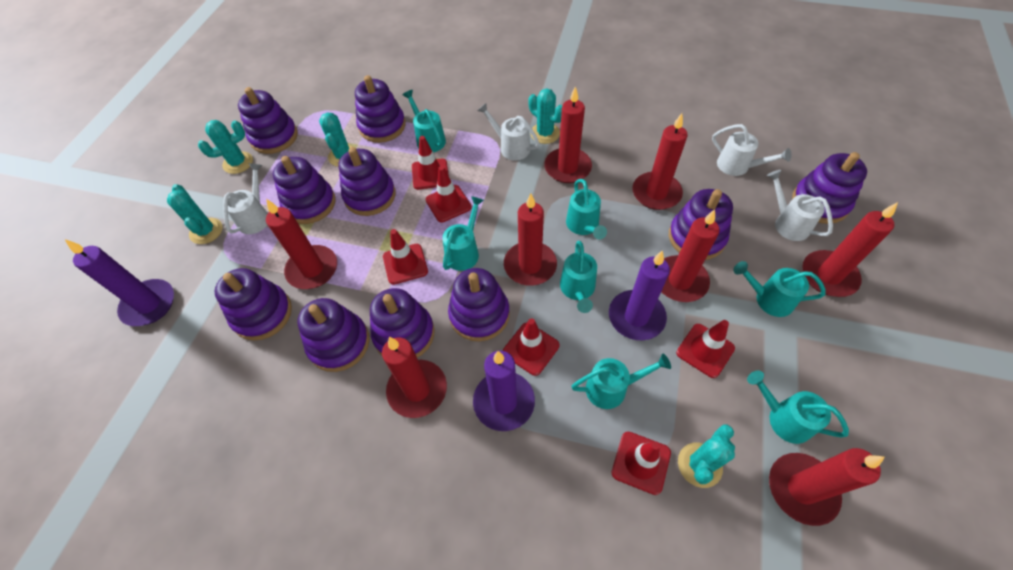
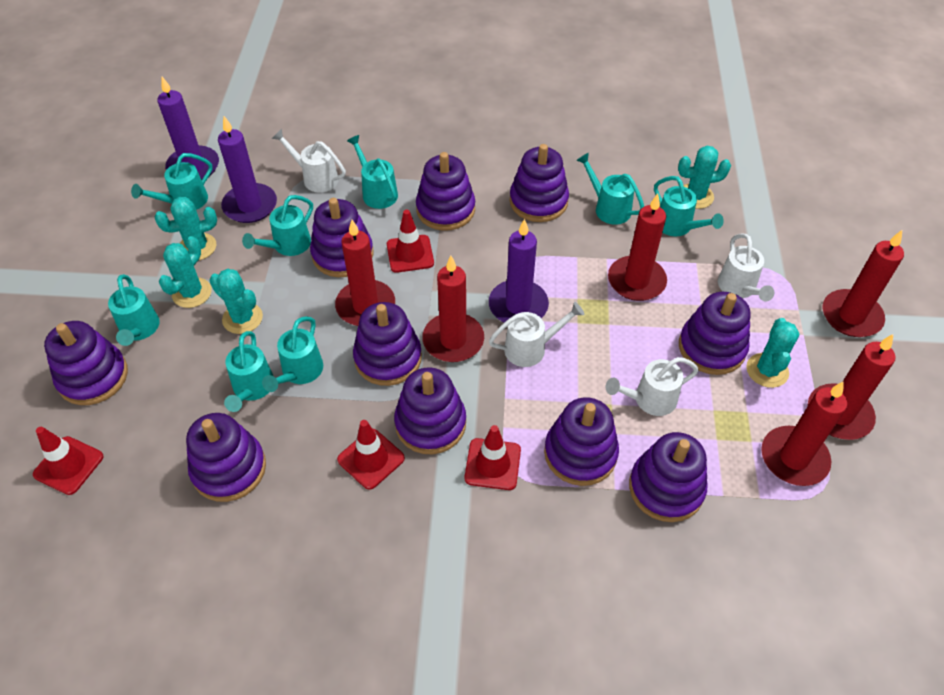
red candle: [266,199,337,289] [382,337,447,418] [504,194,557,286] [544,86,592,183] [632,113,688,210] [661,209,719,302] [769,448,884,526] [802,202,898,297] = 8 -> [335,220,395,326] [422,256,484,362] [608,193,667,301] [761,381,847,486] [808,334,896,440] [823,230,904,337] = 6
red traffic cone: [383,229,428,285] [412,136,449,190] [425,166,472,223] [503,318,560,376] [612,432,671,495] [676,320,735,378] = 6 -> [33,427,104,495] [337,420,405,490] [387,210,434,273] [465,425,521,490] = 4
turquoise watering can: [402,90,446,152] [442,196,484,271] [560,241,597,313] [566,179,607,240] [571,353,671,409] [734,261,826,317] [747,370,849,444] = 7 -> [108,274,160,346] [131,153,213,210] [224,331,273,412] [242,195,313,256] [262,316,323,392] [347,135,398,209] [576,153,644,224] [654,176,724,236] = 8

